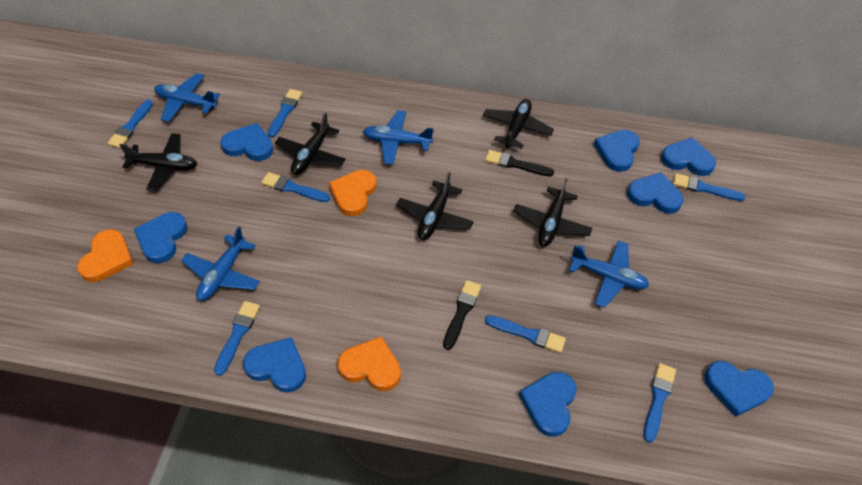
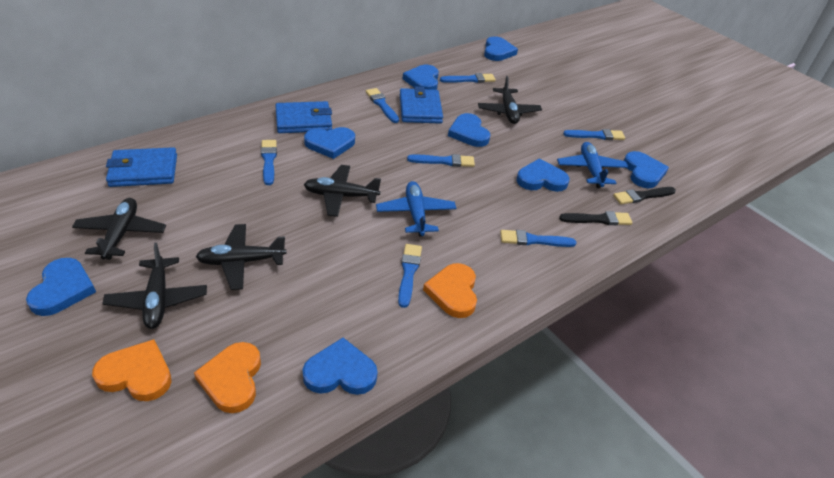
blue plane: [154,73,220,122] [181,227,260,301] [363,110,434,165] [569,240,649,308] = 4 -> [376,181,456,237] [557,142,628,188] = 2
blue wallet: none = 0 -> [106,147,177,187] [275,101,332,133] [400,87,443,124] = 3

